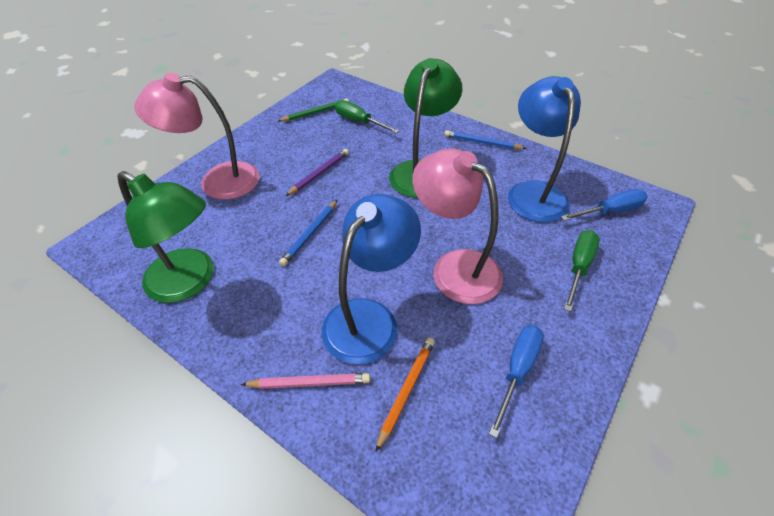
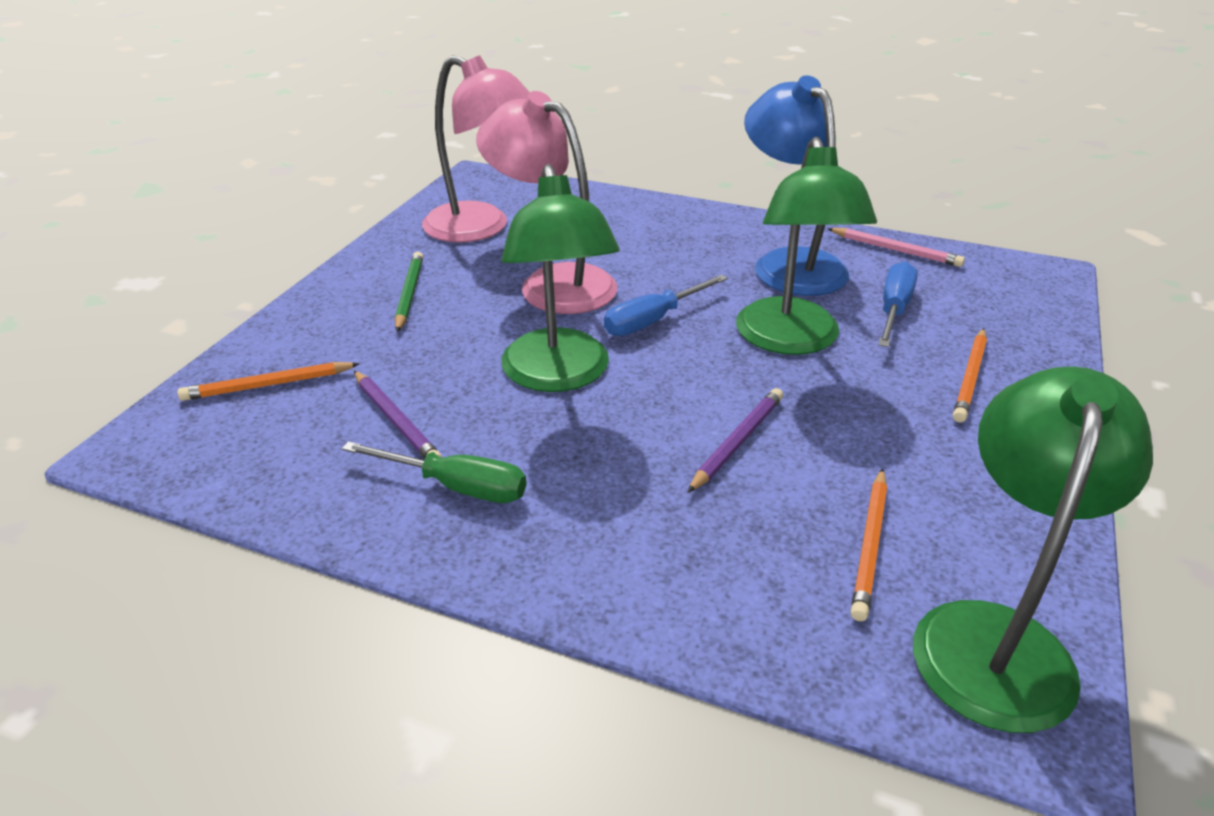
blue lamp: [322,194,421,364] [508,76,581,222] = 2 -> [744,75,849,296] = 1
blue pencil: [279,200,337,266] [444,130,527,149] = 2 -> none = 0
green lamp: [117,171,214,303] [389,58,462,198] = 2 -> [501,164,620,392] [736,137,877,355] [913,366,1153,733] = 3
green screwdriver: [335,100,399,133] [564,230,600,312] = 2 -> [342,441,526,503] = 1
orange pencil: [376,337,435,452] = 1 -> [178,362,360,401] [851,468,887,621] [953,328,987,422] = 3
purple pencil: [286,149,349,196] = 1 -> [354,371,442,459] [687,388,783,493] = 2

